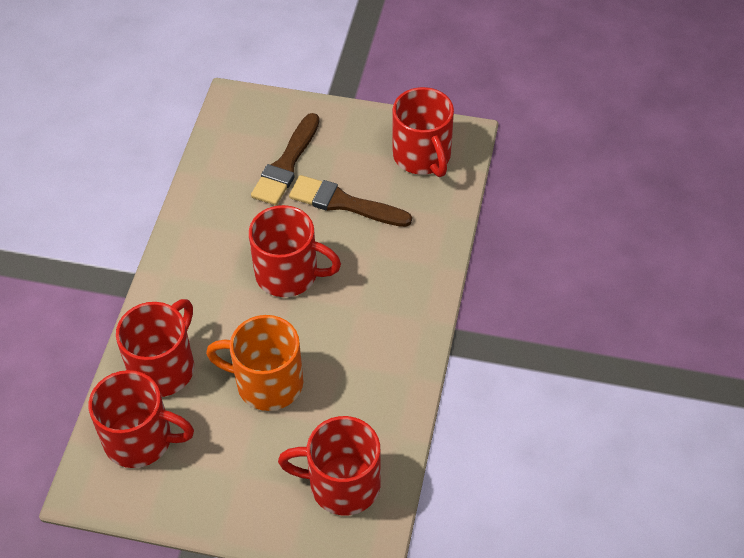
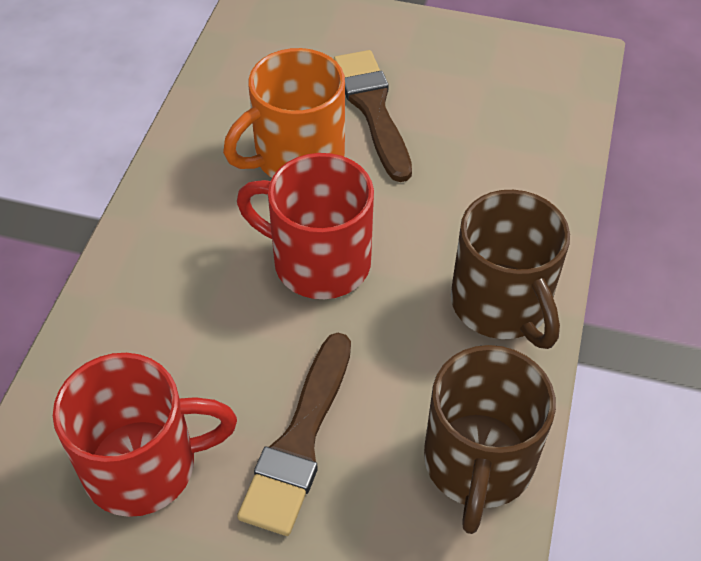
brown mug: none = 0 -> [424,345,556,534] [451,190,570,349] = 2
red mug: [89,370,194,468] [116,299,194,397] [249,205,341,297] [278,416,381,515] [393,87,454,177] = 5 -> [53,353,237,517] [237,153,374,299] = 2

